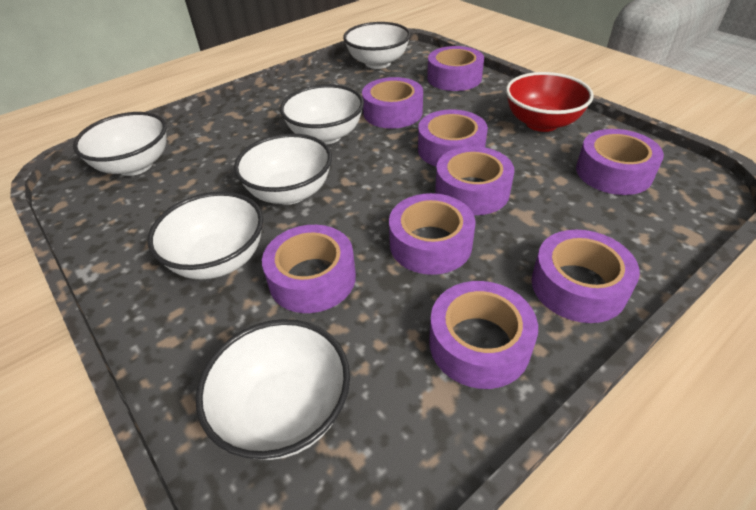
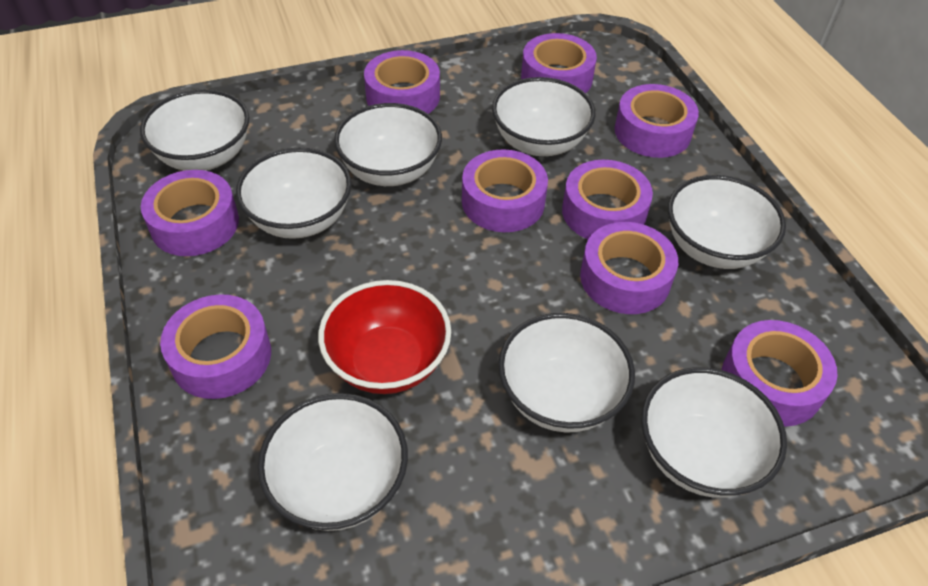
white bowl: [73,112,167,176] [147,192,263,279] [196,319,350,460] [234,134,332,205] [280,84,364,144] [343,22,411,69] = 6 -> [140,89,249,171] [236,148,352,239] [258,393,408,531] [334,103,442,186] [492,77,595,156] [498,313,635,433] [641,367,787,498] [668,175,786,269] = 8

